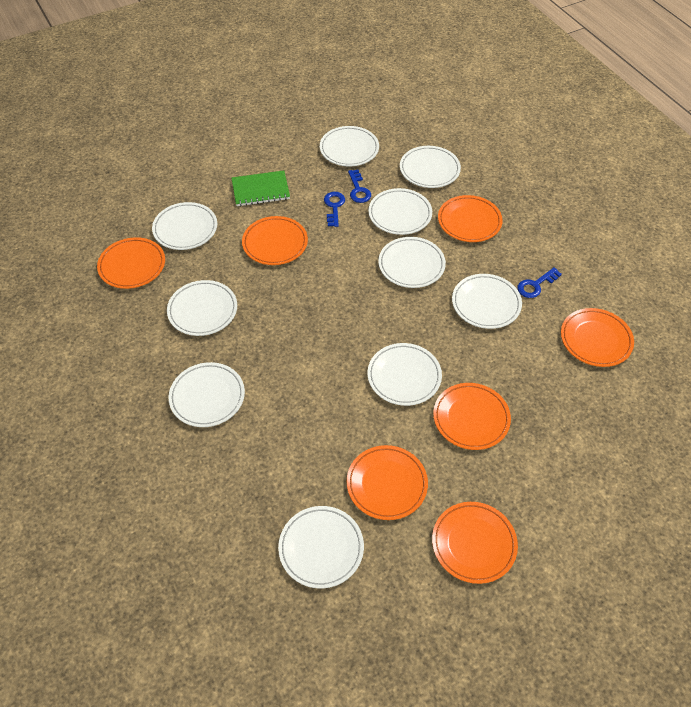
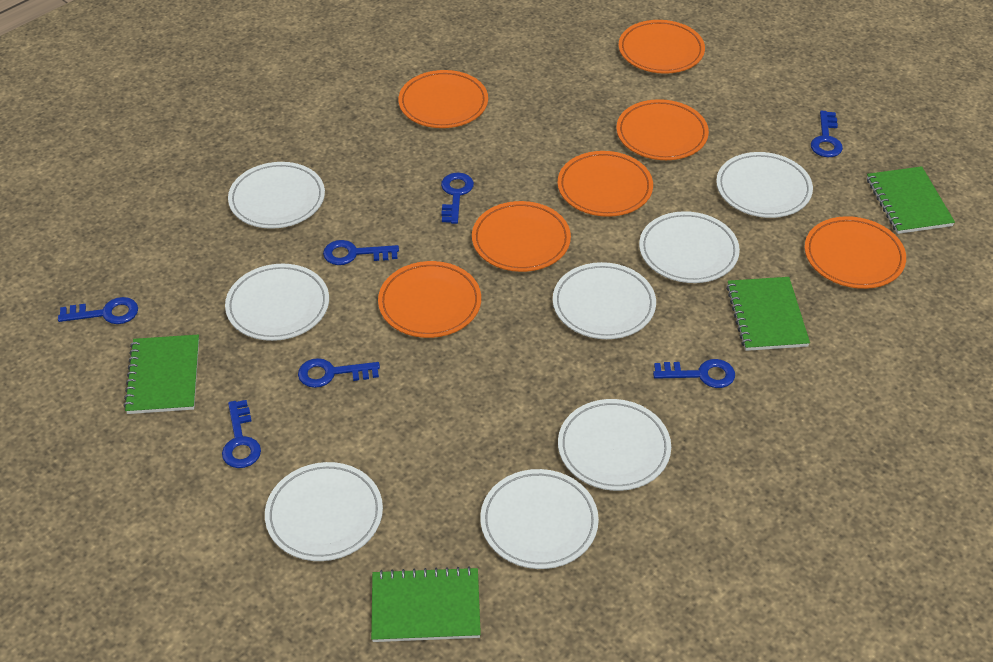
blue key: [324,192,345,227] [348,170,371,203] [517,267,562,298] = 3 -> [58,297,138,324] [222,400,261,468] [298,358,380,388] [323,240,399,265] [441,172,474,224] [653,359,735,388] [811,111,843,157] = 7
green notebook: [232,170,290,206] = 1 -> [123,335,199,414] [371,566,481,642] [726,277,810,351] [867,166,955,234] = 4
white plate: [152,202,217,250] [167,280,237,336] [168,362,245,427] [278,506,364,589] [320,126,379,166] [368,188,432,235] [368,343,442,406] [378,237,446,288] [400,146,461,188] [452,274,522,329] = 10 -> [225,264,329,341] [228,162,325,229] [265,462,383,561] [480,469,599,569] [553,262,656,339] [558,399,671,491] [639,211,740,283] [716,152,813,218] = 8

